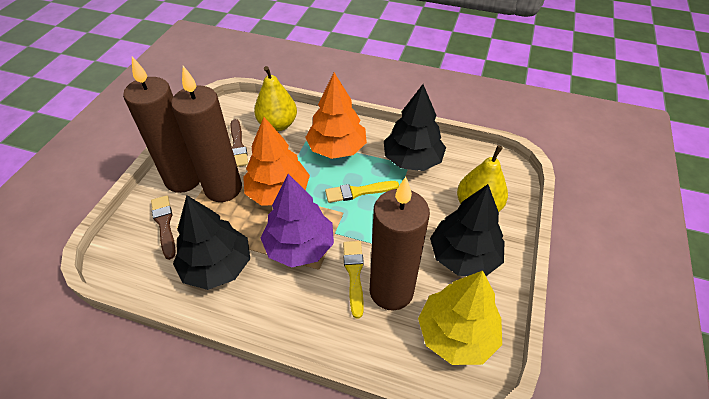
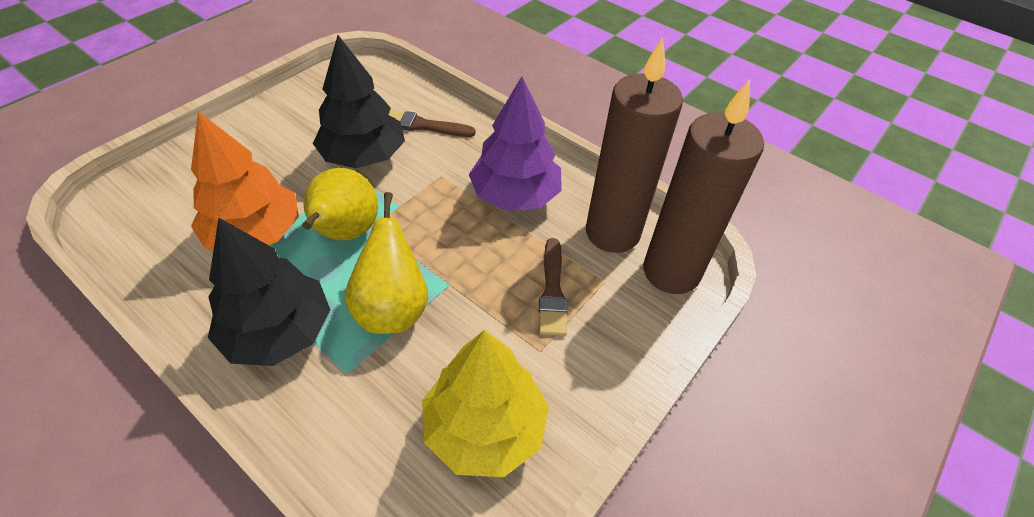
black tree: [173,195,250,290] [384,84,446,171] [430,184,505,276] = 3 -> [208,218,330,366] [313,35,405,168] = 2
brown candle: [123,56,200,193] [171,66,242,202] [370,177,430,310] = 3 -> [586,38,683,253] [643,79,764,294] = 2
orange tree: [243,117,310,205] [305,73,367,159] = 2 -> [191,111,299,250] = 1
yellow brush: [325,181,399,203] [343,241,364,319] = 2 -> none = 0

